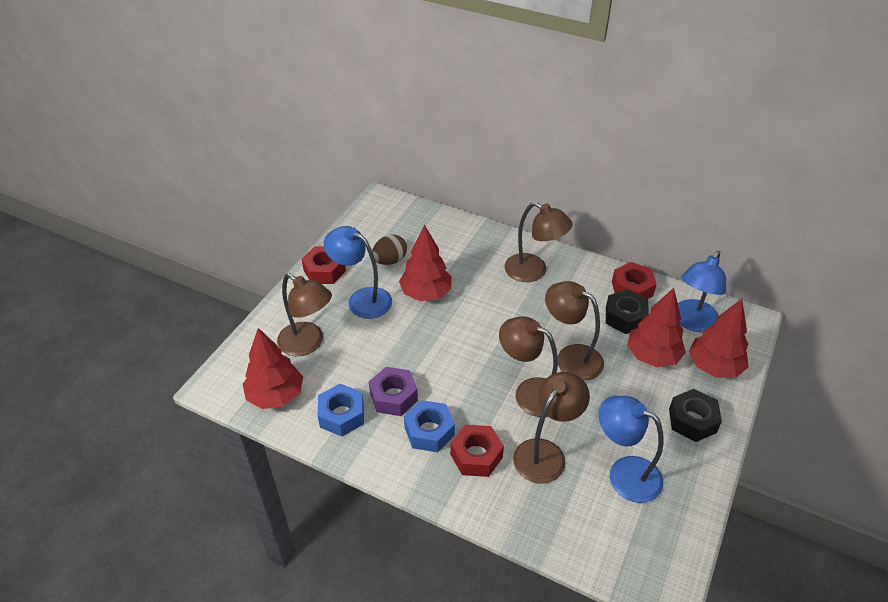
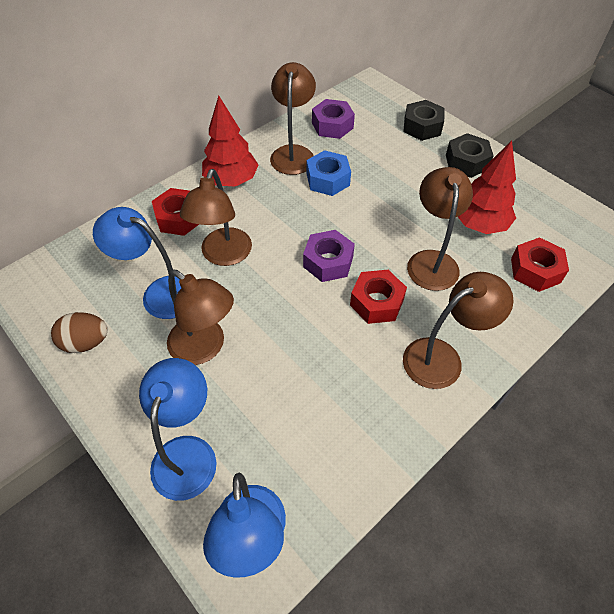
blue nut: [318,384,364,436] [404,400,455,452] = 2 -> [307,150,351,196] = 1
purple nut: [369,367,418,416] = 1 -> [303,230,355,282] [312,99,355,139] = 2
red tree: [243,328,303,409] [399,225,452,301] [627,288,686,367] [689,299,749,378] = 4 -> [202,96,258,187] [458,141,516,234] = 2

